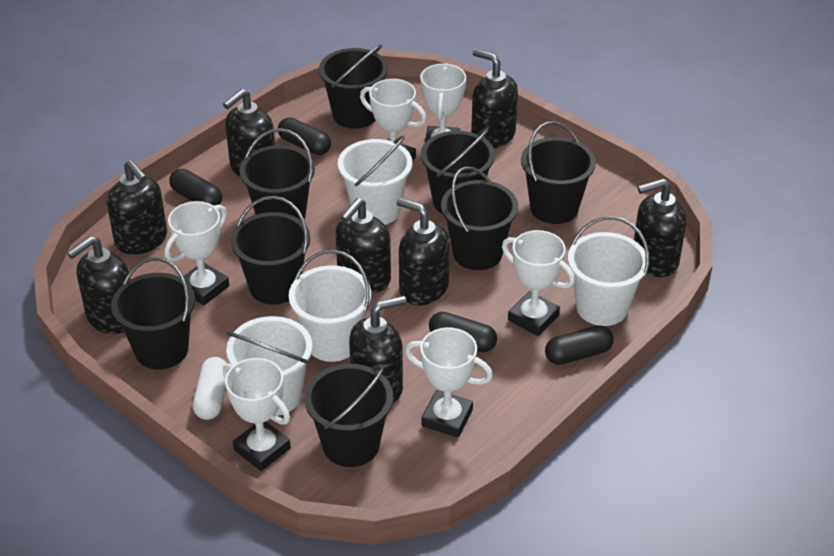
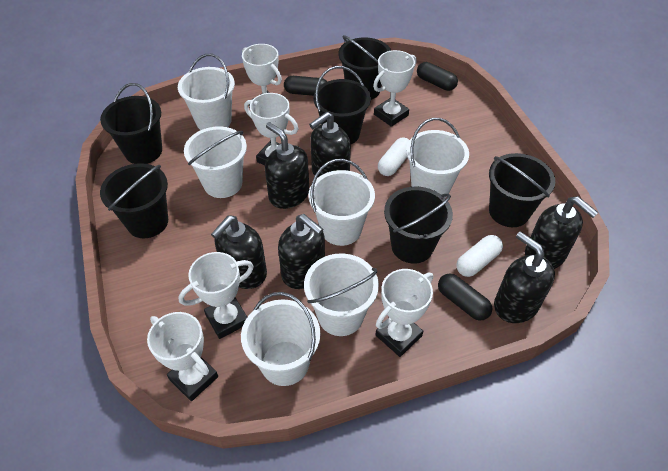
black bucket: [111,257,195,369] [231,196,310,305] [239,128,315,219] [304,364,393,467] [319,44,388,129] [421,128,495,213] [441,166,518,270] [521,121,596,224] = 8 -> [100,83,162,164] [100,163,168,238] [313,66,371,144] [339,35,391,100] [384,187,453,264] [489,153,555,227] = 6
black capsule: [169,169,222,206] [278,117,331,155] [429,312,497,352] [545,326,613,365] = 4 -> [284,76,327,96] [417,62,458,91] [438,274,492,321] = 3
black soap dispenser: [67,236,130,334] [107,160,167,255] [223,89,275,177] [335,198,391,293] [349,295,406,403] [397,198,450,306] [471,49,518,148] [634,178,686,277] = 8 -> [211,215,267,289] [265,122,309,209] [278,214,325,289] [309,112,351,178] [494,231,555,323] [525,196,598,269] = 6
white bucket: [226,316,312,416] [289,250,371,362] [338,135,412,225] [568,216,649,326] = 4 -> [178,54,235,130] [184,126,247,198] [241,292,320,386] [304,253,379,336] [309,159,375,246] [406,118,469,198] = 6
white capsule: [193,357,227,420] = 1 -> [378,137,409,176] [456,235,503,277] = 2

